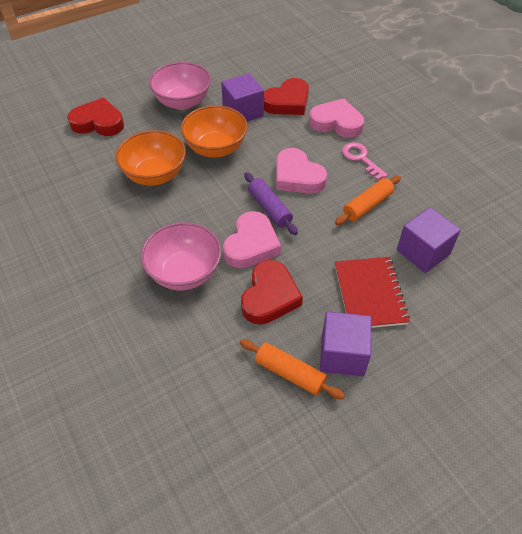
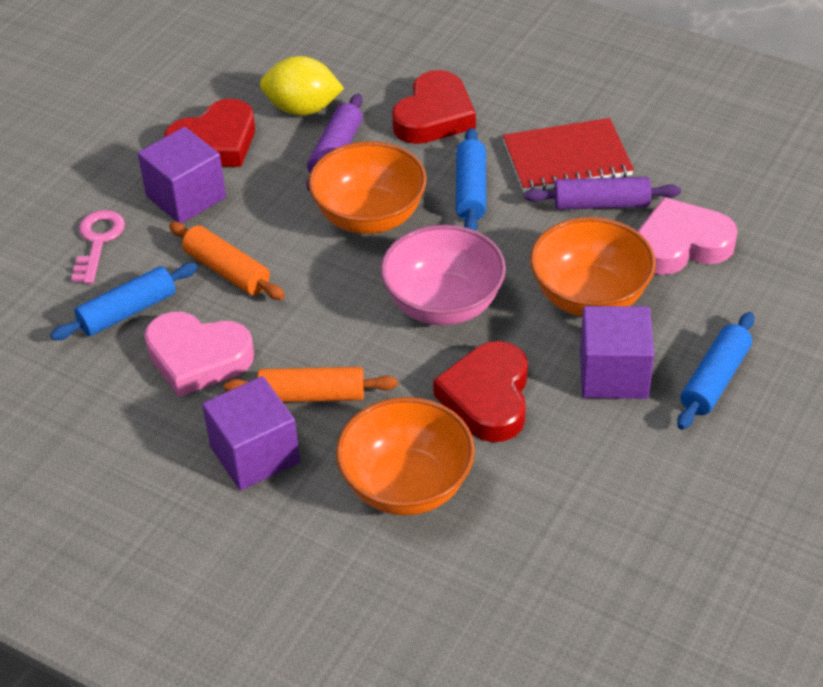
blue rolling pin: none = 0 -> [50,263,198,340] [456,128,486,231] [677,312,754,430] = 3
orange bowl: [115,130,186,186] [181,105,248,158] = 2 -> [308,141,427,234] [336,397,475,516] [530,217,656,316] = 3
pink bowl: [141,222,221,290] [149,62,211,110] = 2 -> [381,225,506,325] = 1
pink heart: [223,211,281,268] [276,148,327,194] [309,98,364,138] = 3 -> [144,312,254,397] [637,197,738,275] = 2
purple rolling pin: [244,172,298,235] = 1 -> [307,94,363,191] [524,177,681,210] = 2
yellow lemon: none = 0 -> [260,56,344,116] = 1

